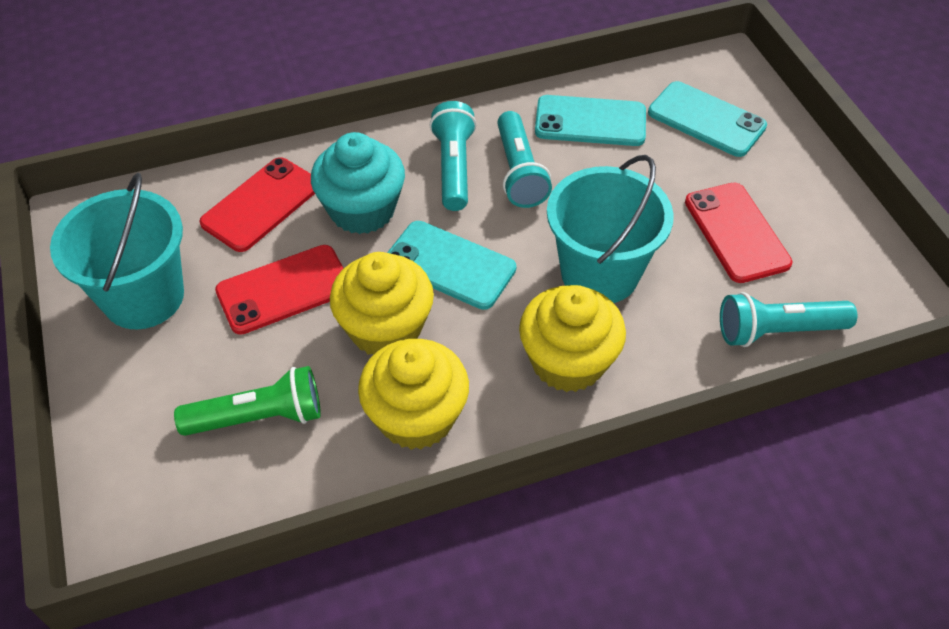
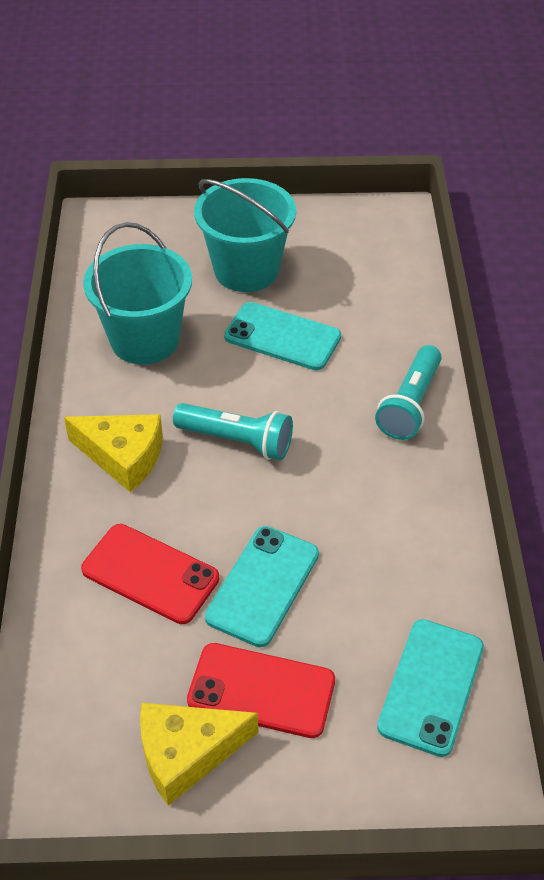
green flashlight: [174,366,321,436] = 1 -> none = 0
red phone: [199,157,315,252] [215,245,344,335] [685,183,793,283] = 3 -> [81,524,219,624] [187,643,335,738] = 2
turquoise cupcake: [311,132,405,234] = 1 -> none = 0
turquoise flashlight: [430,101,477,211] [497,111,552,208] [720,292,857,347] = 3 -> [173,403,293,460] [375,345,442,440] = 2
yellow cheese: none = 0 -> [64,414,163,492] [140,703,258,806] = 2
yellow cupcake: [330,252,434,355] [358,339,469,450] [519,285,626,392] = 3 -> none = 0

